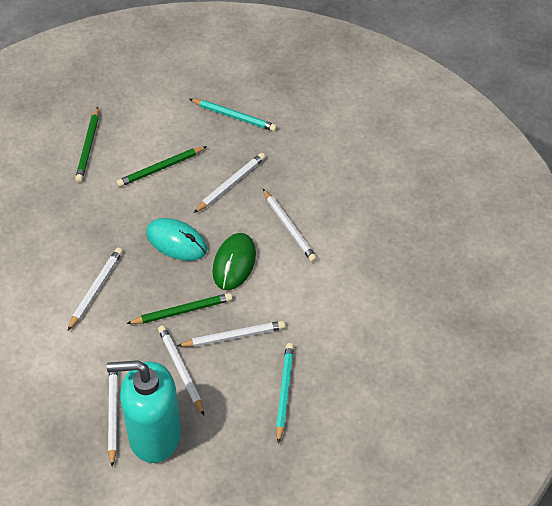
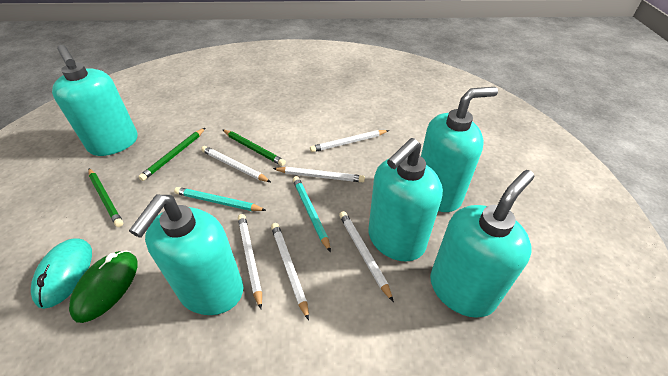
turquoise soap dispenser: [107,360,181,463] = 1 -> [52,45,138,156] [129,195,243,315] [368,138,443,261] [421,87,498,212] [430,170,535,318] = 5

